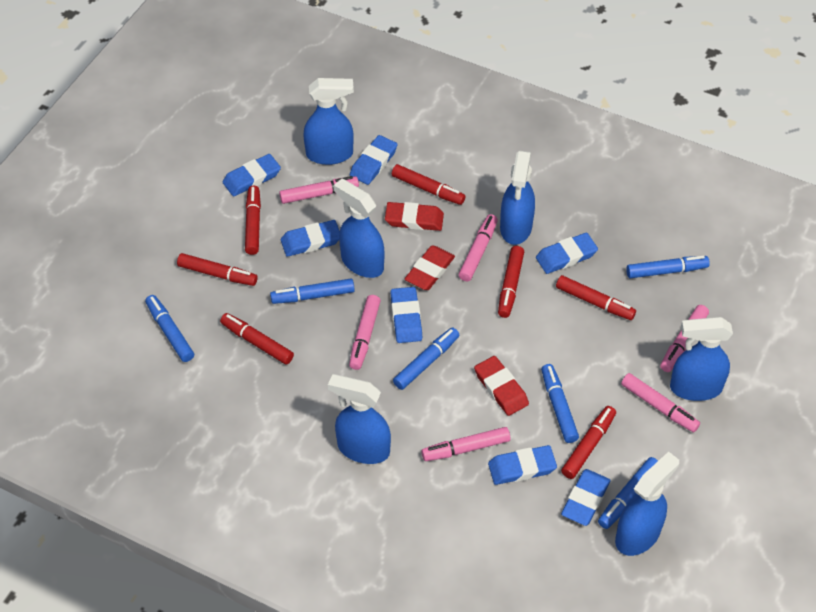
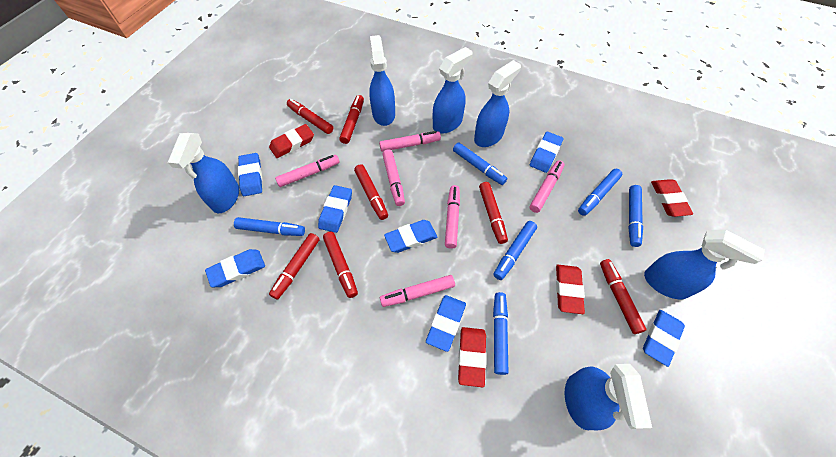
red eraser: [385,202,444,231] [405,245,455,290] [474,356,529,416] = 3 -> [269,124,314,158] [458,327,487,387] [556,265,585,314] [651,179,693,217] = 4

